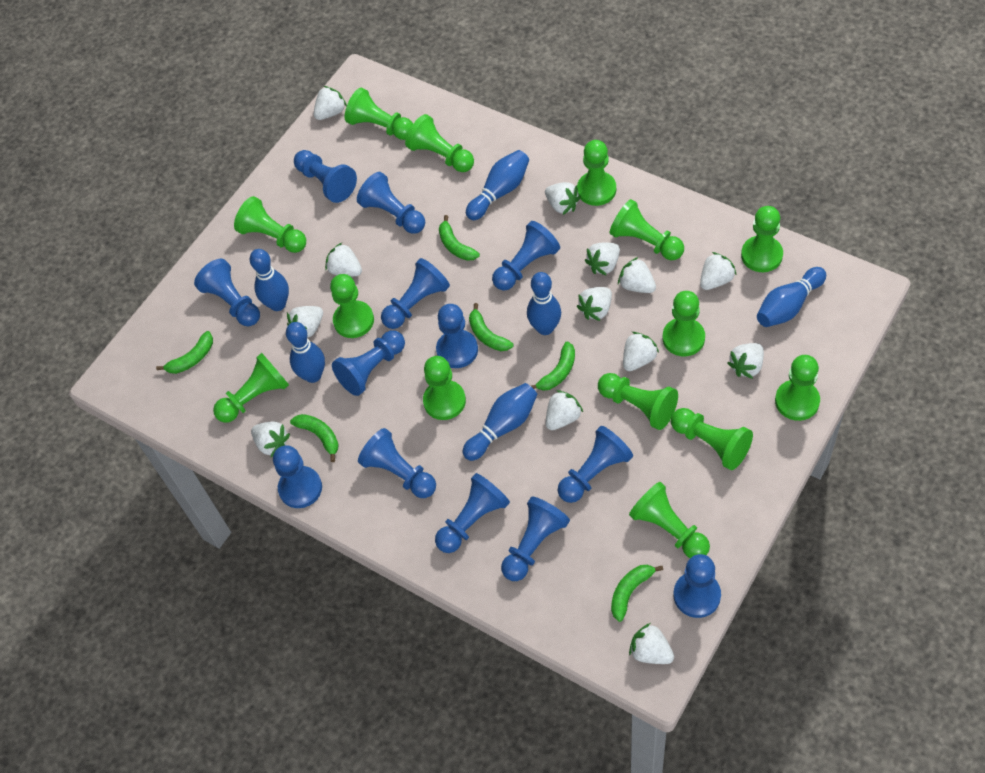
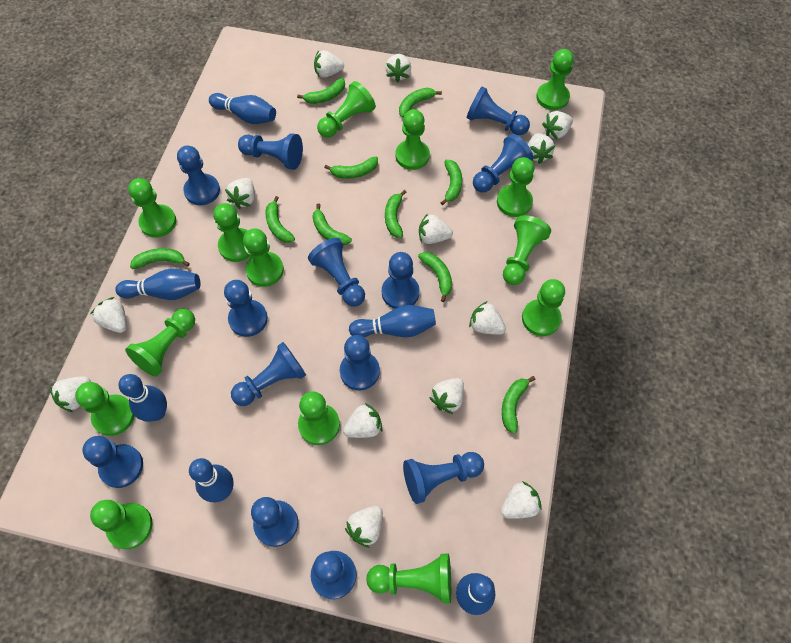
green banana: [156,331,213,374] [290,414,339,462] [439,215,480,261] [469,303,513,351] [531,341,575,391] [611,565,663,622] = 6 -> [130,248,190,269] [265,196,295,243] [297,78,345,104] [312,204,352,245] [324,156,378,179] [385,190,407,238] [399,88,442,118] [418,252,452,302] [441,160,462,205] [502,376,535,434] = 10

